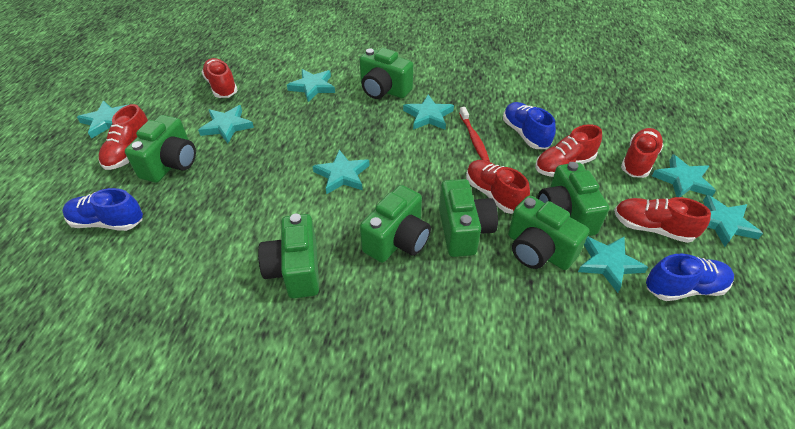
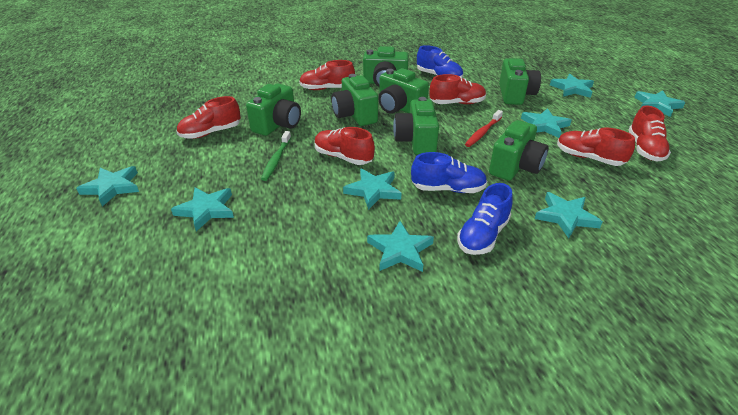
green toothbrush: none = 0 -> [261,131,291,181] = 1

